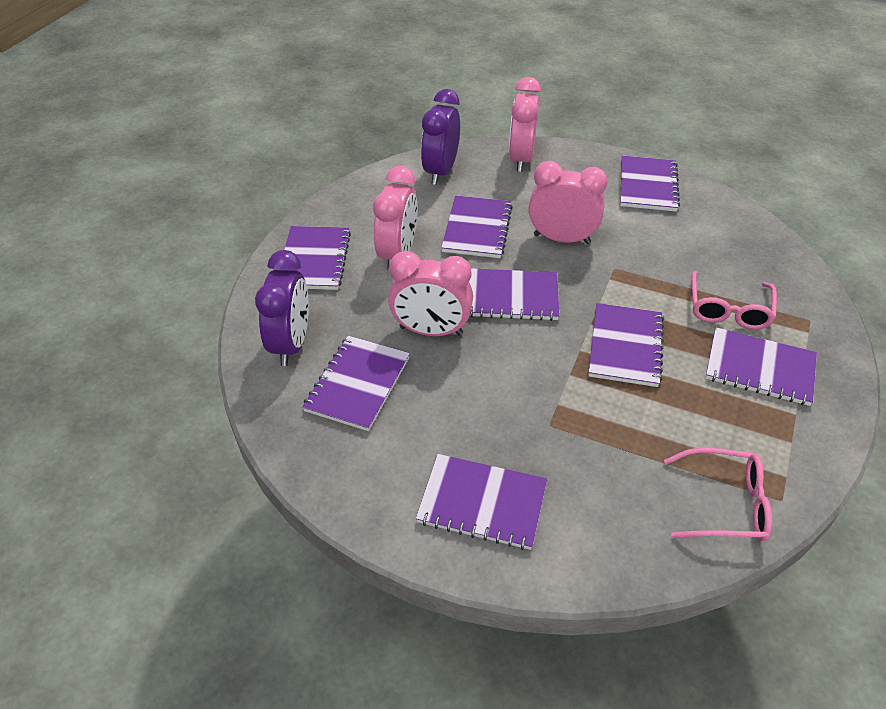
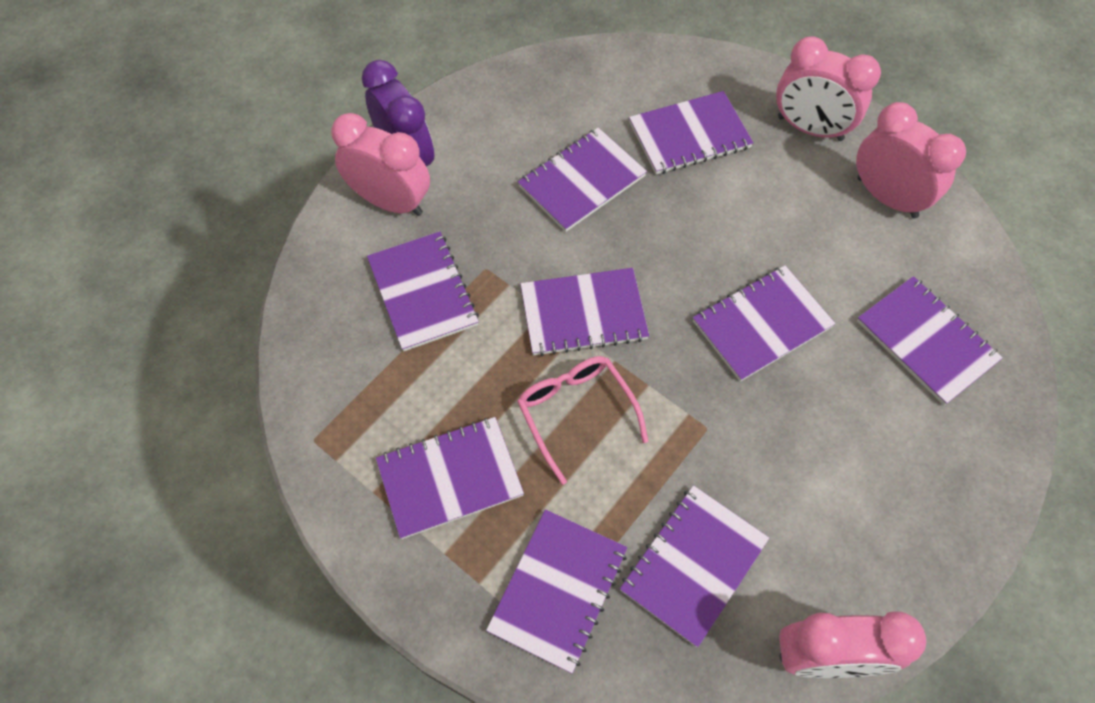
pink glasses: [664,448,772,541] [692,271,777,330] = 2 -> [517,356,648,485] = 1
purple clock: [255,250,309,366] [421,89,460,185] = 2 -> [362,60,434,166] = 1
purple notebook: [284,226,351,290] [302,336,410,431] [416,454,547,550] [441,195,512,258] [469,268,559,321] [589,303,664,387] [620,156,680,212] [705,327,817,406] = 8 -> [367,231,479,351] [376,417,524,539] [486,509,627,674] [518,128,647,232] [520,268,649,356] [620,485,769,647] [629,91,754,174] [693,265,836,382] [857,276,1003,405] = 9

